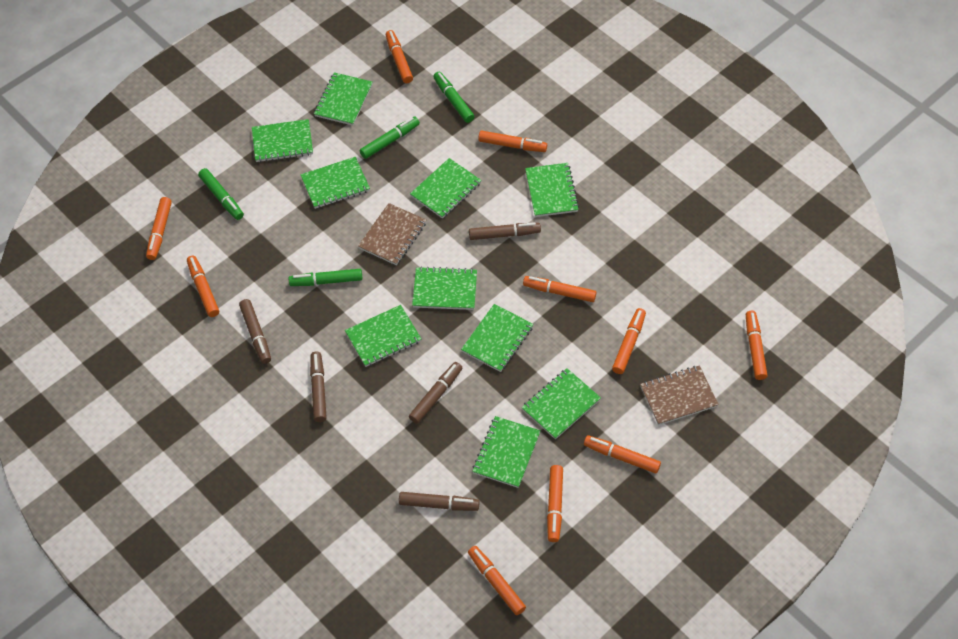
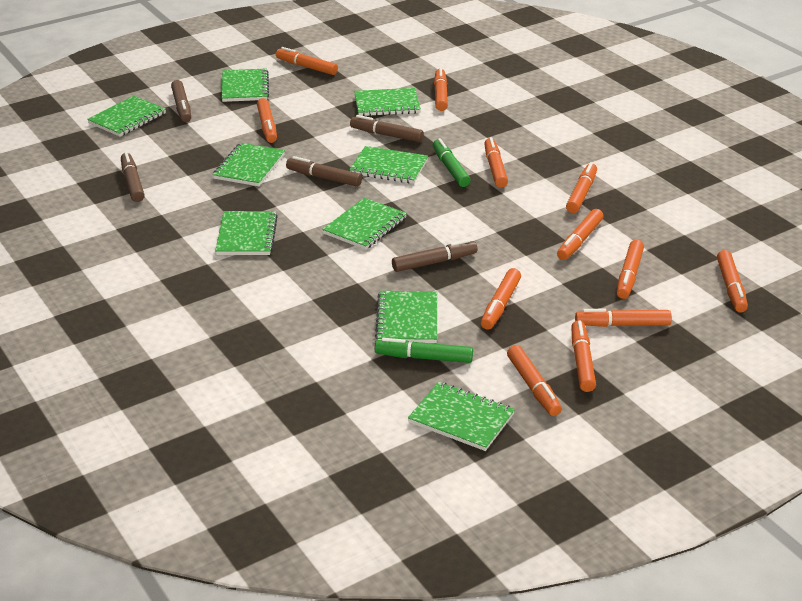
brown notebook: [358,203,426,265] [640,365,719,425] = 2 -> none = 0
green marker: [198,168,244,220] [289,269,362,286] [360,117,420,159] [433,72,475,123] = 4 -> [375,338,473,363] [433,138,471,187] = 2
green notebook: [252,119,313,162] [300,157,370,209] [314,72,373,125] [345,305,421,367] [410,158,482,219] [412,266,477,310] [461,304,534,372] [472,416,541,488] [521,368,601,439] [525,163,579,217] = 10 -> [87,96,166,137] [213,143,285,186] [215,211,278,255] [222,69,269,102] [322,198,407,250] [349,146,428,184] [354,88,421,116] [375,291,437,343] [408,382,515,451] = 9
orange marker: [146,197,172,260] [187,256,219,317] [386,30,413,83] [468,546,526,615] [478,131,547,152] [523,276,596,302] [547,465,563,542] [584,435,661,474] [612,308,646,374] [746,311,768,380] = 10 -> [257,98,277,143] [276,47,338,75] [434,68,448,111] [481,268,521,330] [484,137,508,188] [507,345,562,416] [557,209,604,260] [566,162,597,213] [571,320,596,392] [575,309,672,327] [617,240,644,299] [717,250,748,313] = 12

